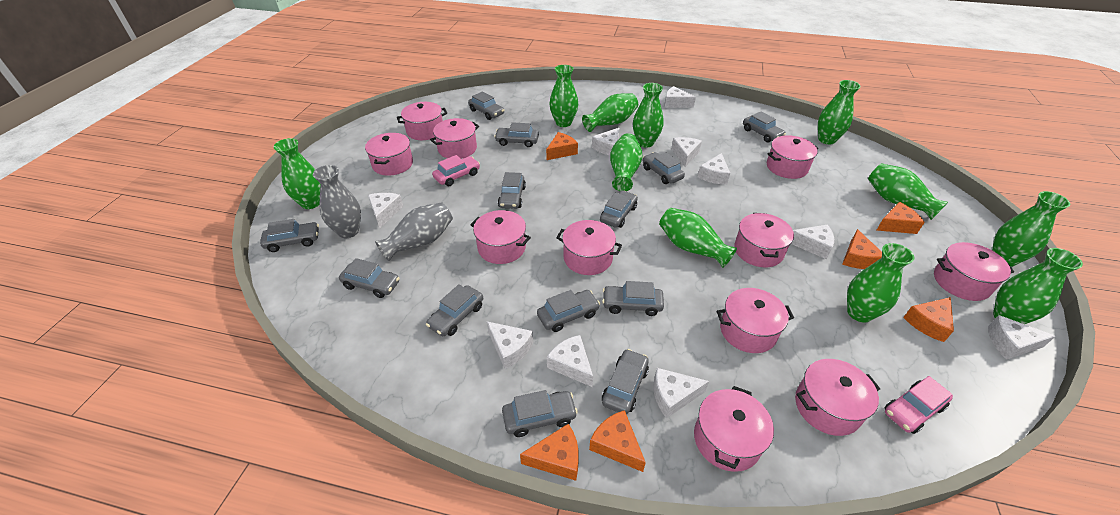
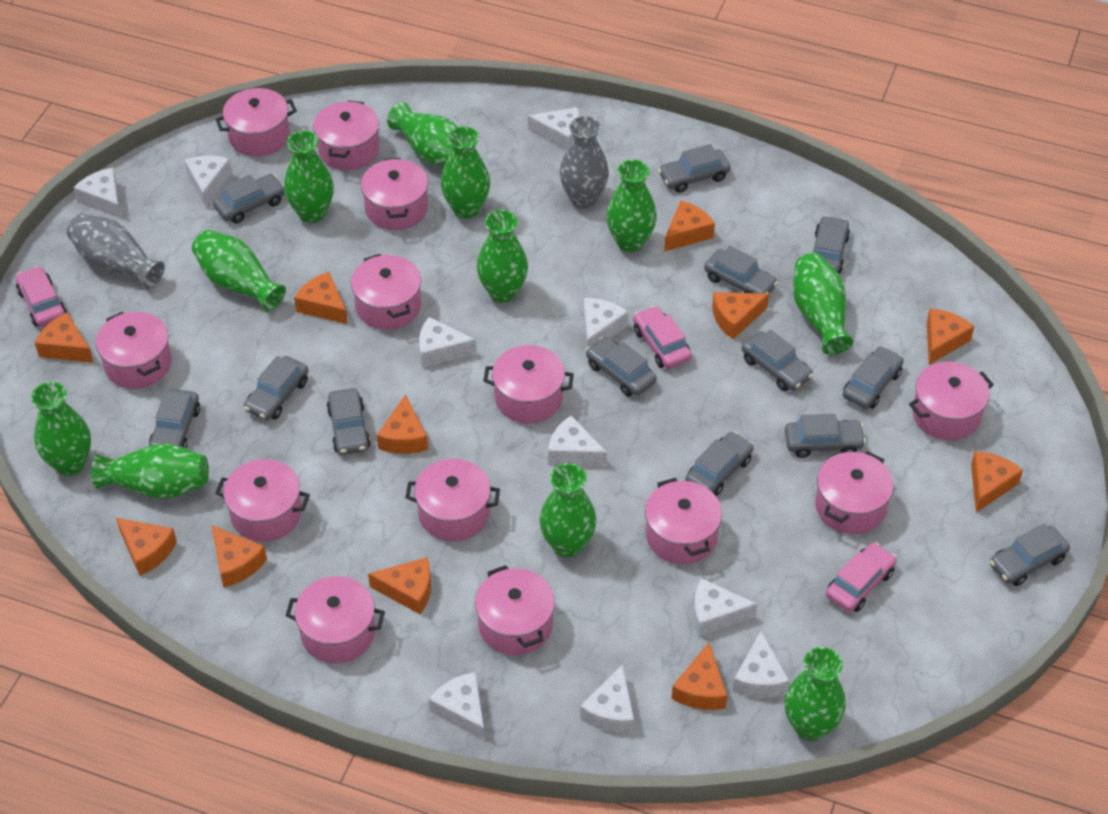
orange cheese: [520,424,579,481] [546,132,578,160] [589,410,646,472] [842,229,882,269] [877,202,925,234] [903,297,954,342] = 6 -> [35,312,94,363] [116,518,177,576] [212,525,267,587] [294,272,348,324] [368,557,431,615] [377,394,428,454] [664,201,715,252] [671,643,727,710] [712,292,769,339] [927,308,975,365] [971,451,1023,512] = 11
pink car: [432,155,480,186] [884,376,953,434] = 2 -> [16,266,67,327] [633,306,692,369] [826,542,897,612] = 3
pink pot: [365,133,413,176] [397,102,447,140] [430,118,479,159] [470,210,531,264] [556,220,622,275] [694,386,774,472] [717,288,794,353] [734,213,794,267] [767,135,818,179] [795,359,880,436] [934,242,1014,301] = 11 -> [96,312,172,389] [215,88,297,157] [215,459,310,542] [286,576,385,663] [313,100,380,171] [351,254,421,330] [361,158,428,230] [405,459,500,541] [475,565,555,656] [484,345,574,423] [645,478,722,564] [815,451,894,534] [909,362,994,441] = 13

